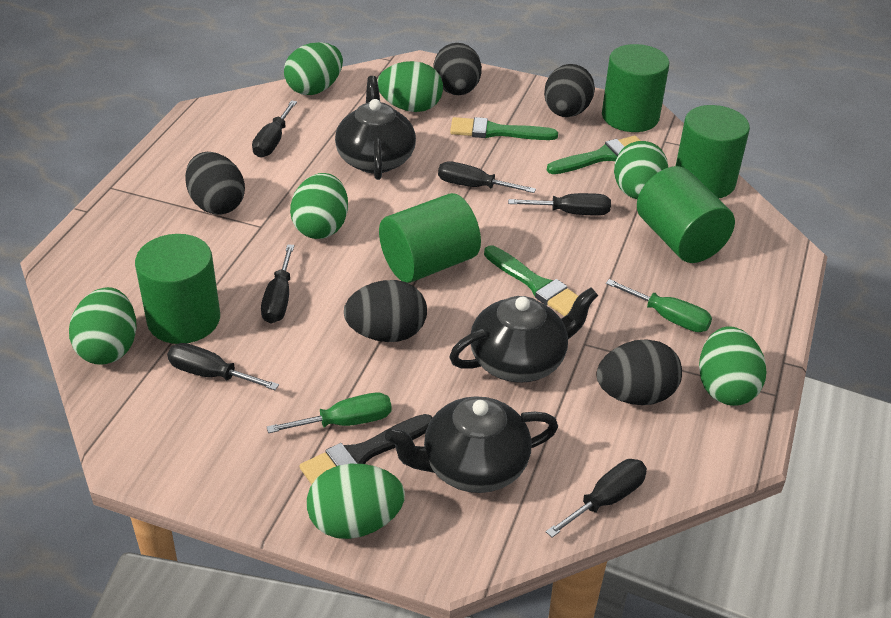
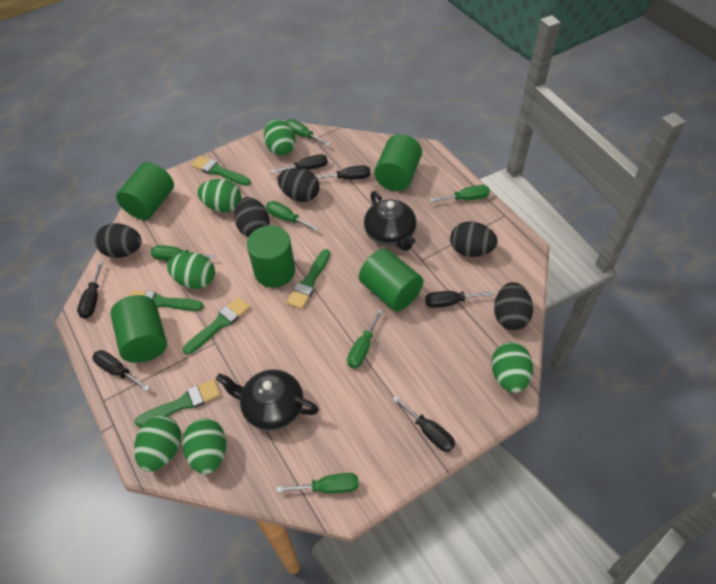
black brush: [300,414,433,485] = 1 -> none = 0
black teapot: [335,76,416,180] [385,396,558,493] [449,287,598,383] = 3 -> [216,369,319,431] [364,191,416,251] = 2
green brush: [450,117,558,140] [484,246,578,317] [547,135,641,174] = 3 -> [129,290,204,311] [134,379,221,427] [183,297,250,355] [191,156,251,186] [287,249,330,309] = 5
green egg: [69,287,137,365] [284,42,343,95] [290,173,348,239] [307,464,405,539] [377,61,443,112] [614,141,668,199] [699,326,766,406] = 7 -> [134,416,181,472] [167,252,215,289] [182,418,226,474] [197,179,241,212] [264,119,296,156] [491,342,533,393] = 6
green screwdriver: [267,392,392,433] [606,279,712,332] = 2 -> [151,245,215,261] [266,201,319,231] [276,473,359,493] [285,119,330,146] [347,309,383,368] [429,185,490,202] = 6

